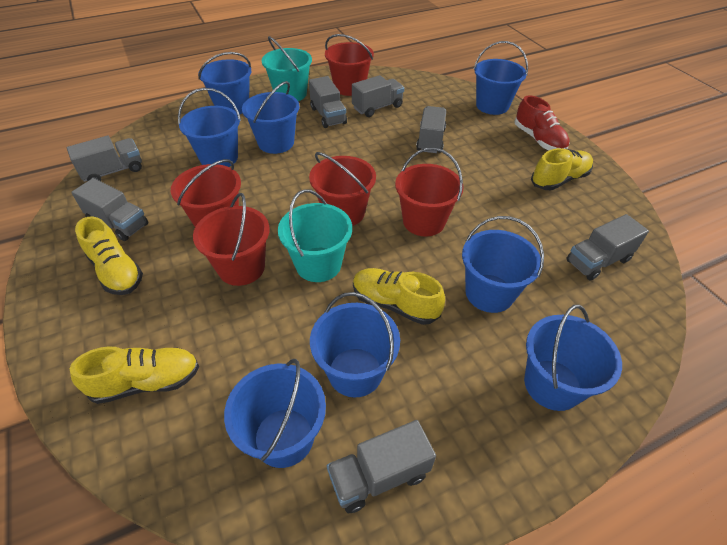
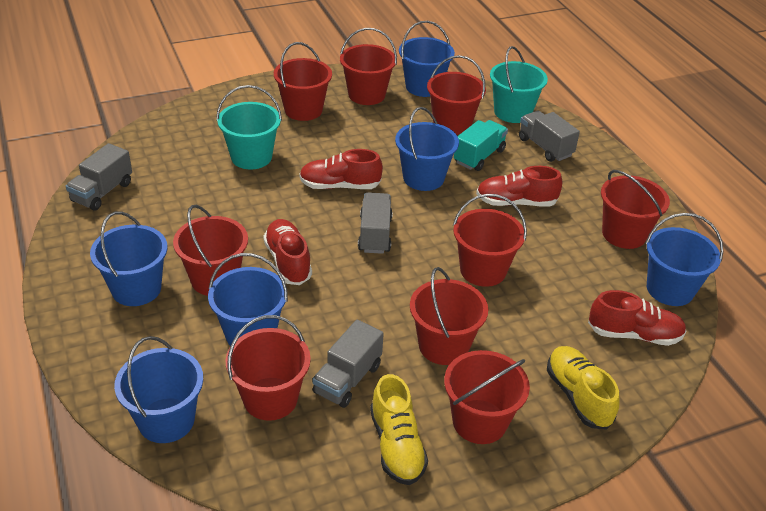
blue bucket: [178,88,241,167] [198,52,251,115] [224,359,326,468] [242,81,300,154] [310,292,400,398] [462,216,544,313] [474,41,528,115] [524,305,622,411] = 8 -> [90,211,167,306] [114,336,203,443] [208,253,288,346] [395,107,459,191] [399,21,455,97] [646,213,723,306] = 6
grey truck: [67,136,142,182] [71,178,149,241] [309,76,347,128] [327,420,436,513] [352,75,404,117] [416,106,446,153] [566,214,649,281] = 7 -> [66,143,132,210] [312,320,384,408] [358,192,393,254] [519,111,580,162] = 4
red bucket: [171,159,241,227] [193,193,270,286] [309,152,376,226] [325,34,374,96] [395,148,464,236] = 5 -> [173,205,248,296] [226,315,311,421] [274,42,332,121] [340,28,397,105] [410,267,488,365] [427,55,486,135] [444,350,530,444] [453,194,527,287] [601,170,670,249] = 9
red shoe: [514,95,570,150] = 1 -> [263,219,312,285] [299,149,383,189] [476,166,562,207] [588,290,687,346] = 4
turquoise truck: none = 0 -> [454,120,508,171] = 1
yellow shoe: [70,346,199,404] [75,217,143,295] [353,268,445,325] [531,148,593,190] = 4 -> [370,374,428,485] [547,346,620,430] = 2

